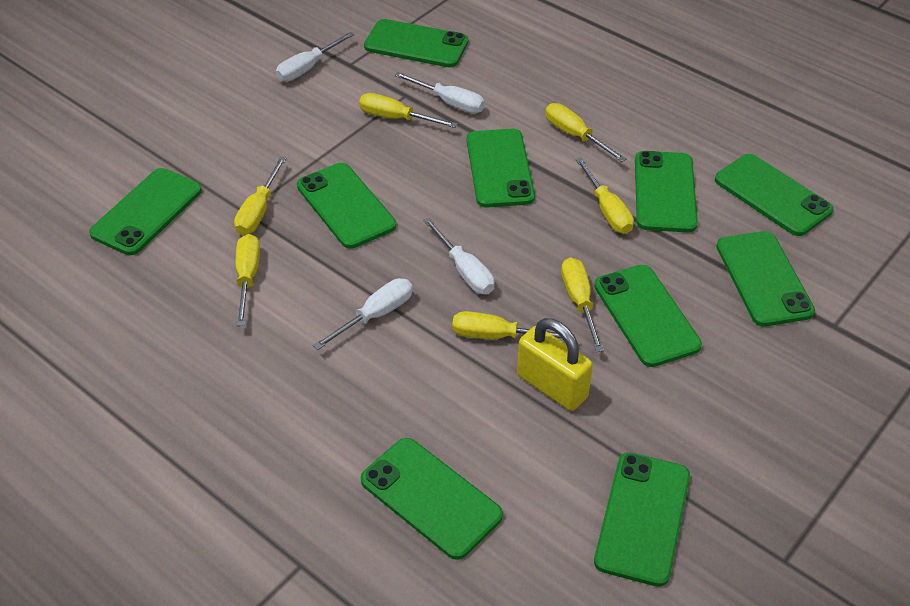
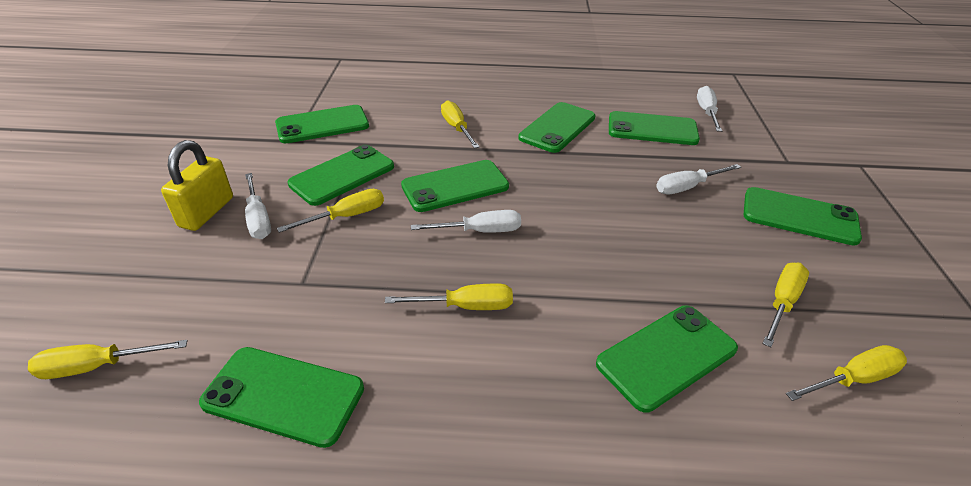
green phone: [89,168,202,255] [297,163,396,249] [361,438,503,560] [364,19,468,67] [467,129,535,208] [594,265,702,367] [594,452,690,587] [635,151,698,232] [715,154,833,236] [716,231,815,327] = 10 -> [199,347,364,448] [275,105,369,143] [287,145,394,206] [401,160,509,212] [518,102,596,153] [596,306,738,412] [609,111,700,145] [743,187,862,245] = 8
yellow screwdriver: [234,157,286,235] [236,234,260,326] [359,93,458,128] [452,311,576,339] [545,103,627,162] [561,257,604,352] [575,157,634,234] = 7 -> [28,340,188,379] [277,189,384,233] [385,283,513,310] [441,100,480,149] [762,263,809,347] [786,345,907,401] = 6

